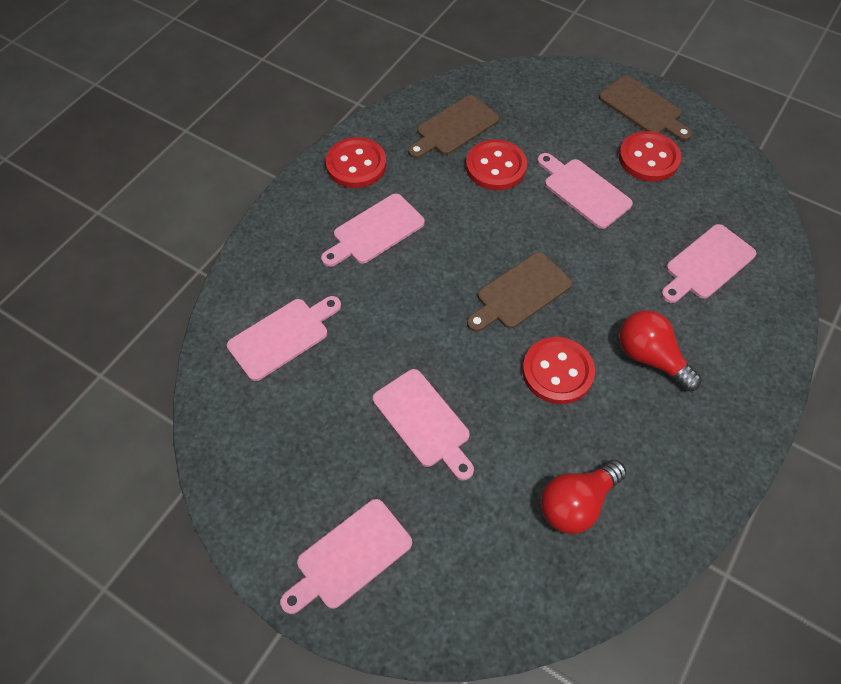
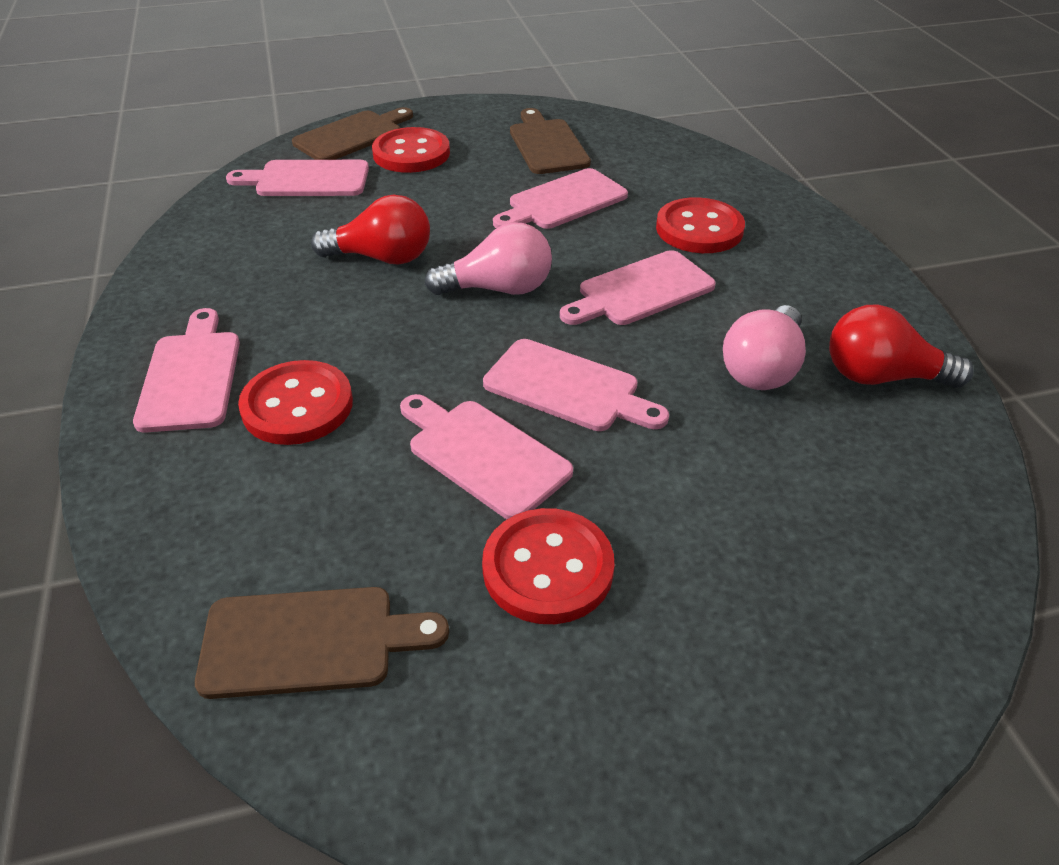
pink light bulb: none = 0 -> [425,222,552,295] [723,305,806,390] = 2

